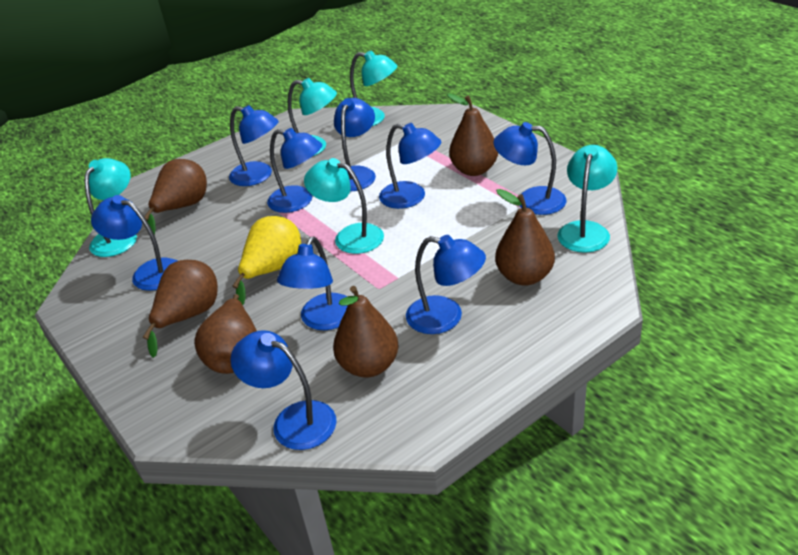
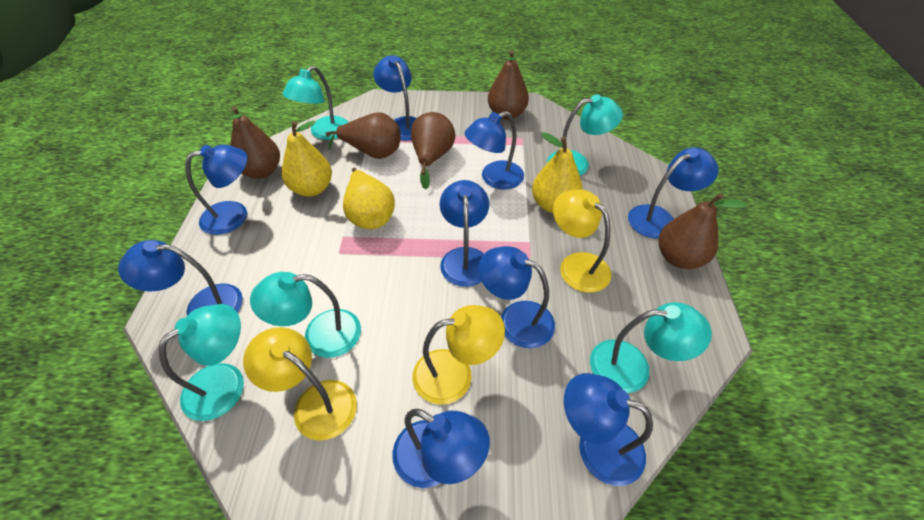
brown pear: [143,260,218,358] [144,159,207,235] [194,294,257,374] [333,286,399,378] [447,93,498,176] [495,189,555,286] = 6 -> [230,106,280,179] [325,112,401,159] [411,112,456,189] [488,50,529,120] [658,193,747,269] = 5
yellow lamp: none = 0 -> [243,327,357,441] [413,305,505,405] [553,189,611,293] = 3
yellow pear: [233,216,301,305] = 1 -> [282,120,332,197] [343,168,395,229] [532,132,583,213] = 3

